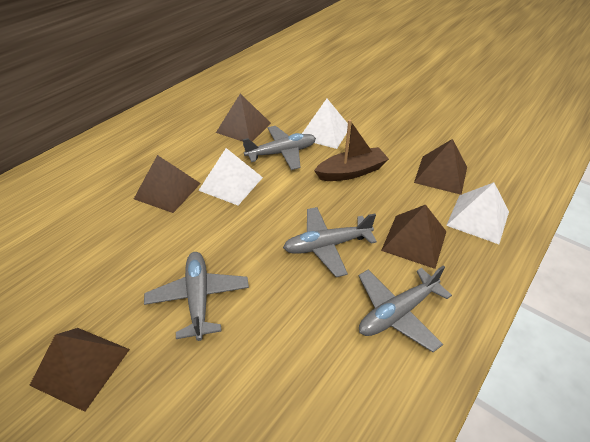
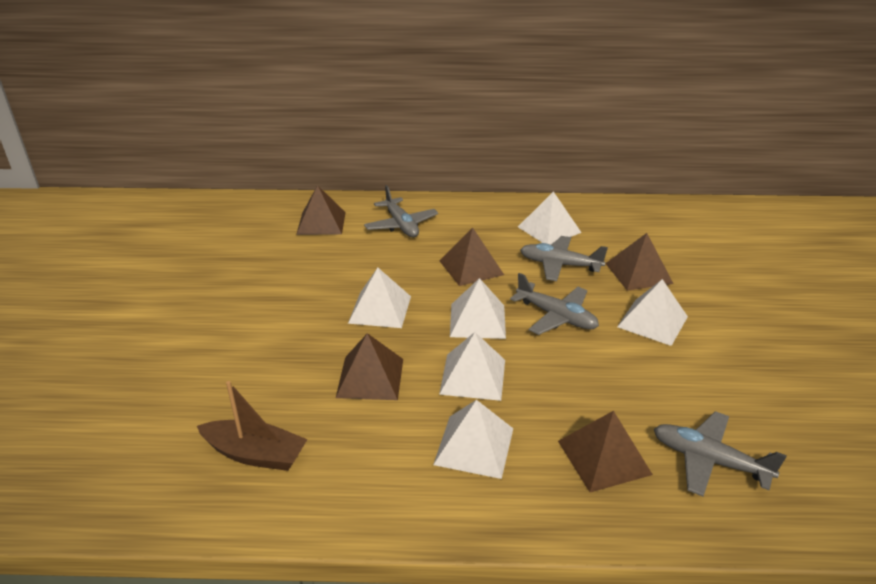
white pyramid: [198,148,263,205] [302,99,348,149] [446,182,509,244] = 3 -> [348,268,411,328] [433,400,513,479] [439,332,505,401] [450,278,506,339] [518,191,582,245] [617,279,688,346] = 6

